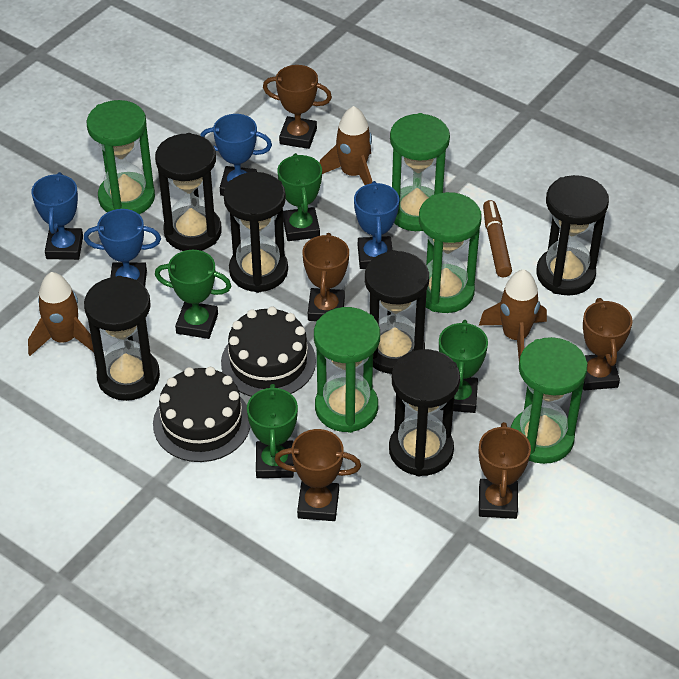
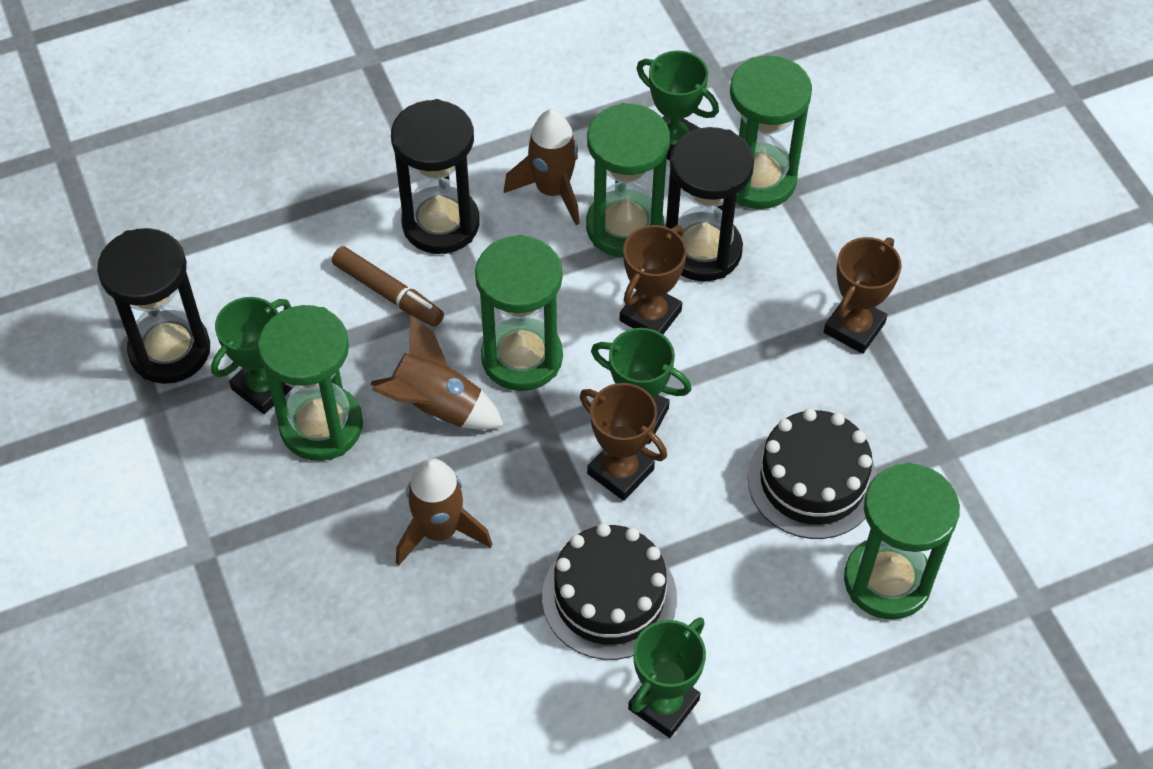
black hourglass: [84,276,160,401] [155,133,222,251] [223,172,288,293] [365,250,429,374] [389,349,460,476] [536,175,609,296] = 6 -> [97,228,210,384] [391,99,480,254] [666,127,754,281] = 3
blue trophy: [31,172,83,260] [84,209,161,287] [200,114,272,196] [354,181,399,269] = 4 -> none = 0
brown trophy: [263,65,332,149] [275,429,361,521] [302,233,349,321] [479,422,531,519] [583,298,633,390] = 5 -> [580,383,667,501] [619,225,687,334] [824,237,902,354] = 3

